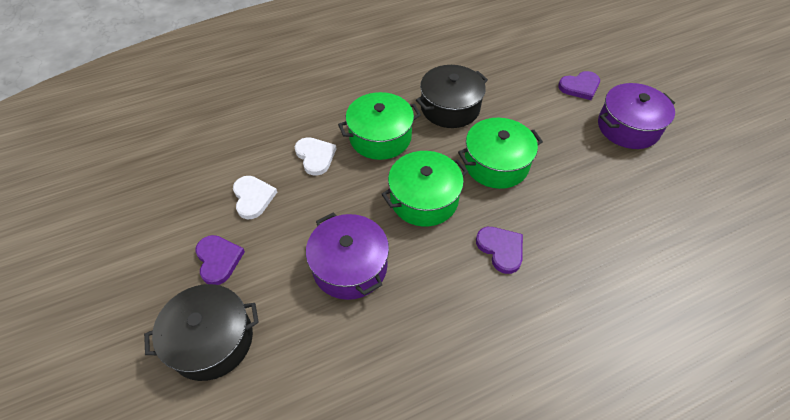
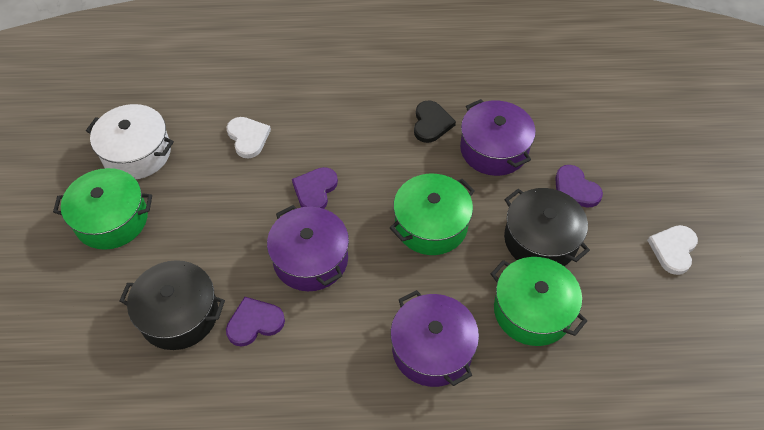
black heart: none = 0 -> [414,101,456,143] = 1
purple pot: [306,213,389,300] [598,83,675,149] = 2 -> [267,205,349,291] [390,290,479,387] [460,99,536,176] = 3
white pot: none = 0 -> [86,104,174,179] = 1

